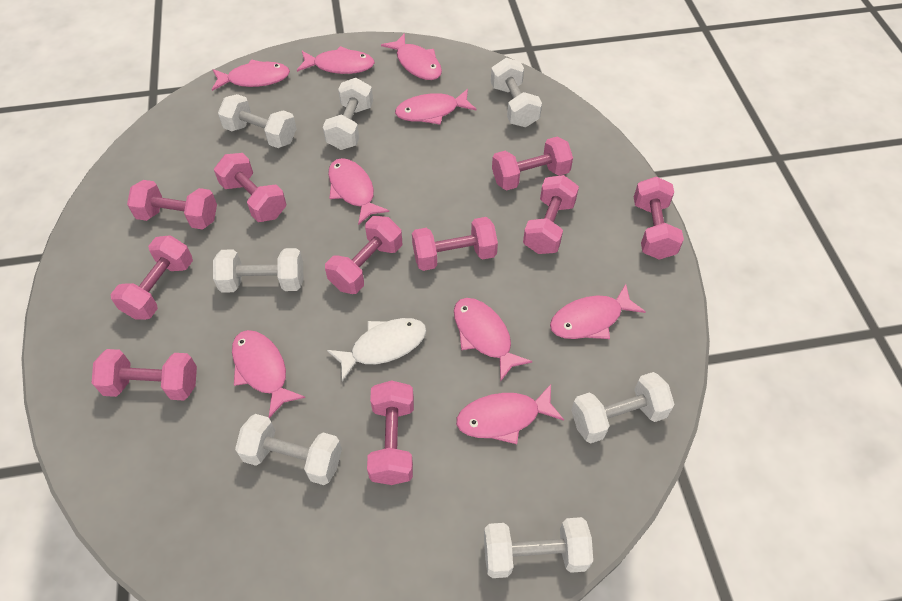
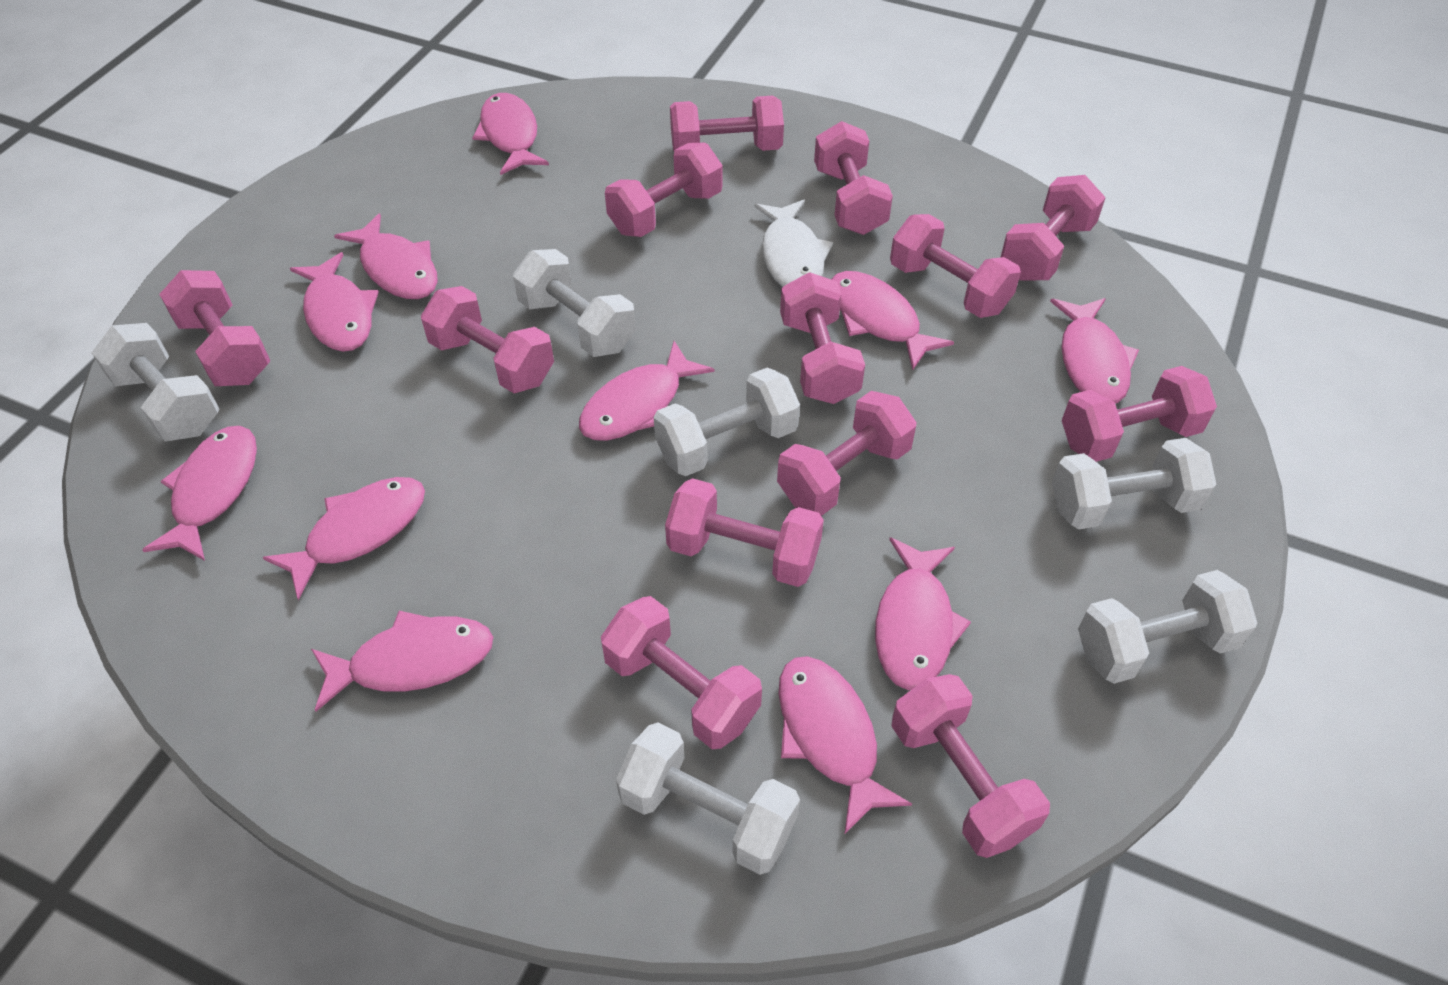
pink dumbbell: [92,349,197,400] [110,235,193,320] [127,180,217,230] [214,153,286,222] [325,216,402,294] [367,380,414,485] [412,217,498,271] [492,137,573,190] [523,175,579,254] [634,176,684,260] = 10 -> [159,270,270,386] [421,286,554,393] [601,596,762,749] [605,143,723,237] [665,478,824,587] [670,96,784,151] [777,391,917,516] [780,272,865,404] [814,121,893,235] [890,214,1021,318] [891,674,1050,858] [1000,175,1106,281] [1062,366,1217,462] = 13
pink fish: [212,59,290,91] [232,330,305,418] [297,46,375,74] [328,158,389,225] [381,33,442,80] [395,89,477,125] [454,298,533,382] [456,384,564,444] [550,284,646,339] = 9 -> [142,426,257,561] [262,477,425,600] [290,252,379,352] [311,611,493,711] [334,213,438,299] [472,93,549,175] [579,341,715,441] [778,656,912,835] [831,271,954,370] [875,537,971,690] [1050,298,1139,403] = 11
white dumbbell: [213,248,303,293] [218,94,296,148] [235,414,342,485] [323,78,373,150] [484,517,593,578] [491,58,542,127] [571,372,675,443] = 7 -> [92,323,219,441] [513,249,636,357] [616,723,800,875] [654,368,800,476] [1052,438,1216,530] [1078,570,1257,684] = 6

